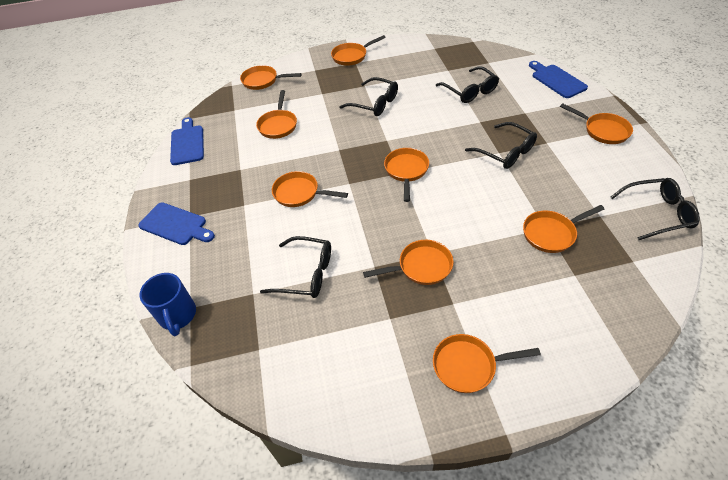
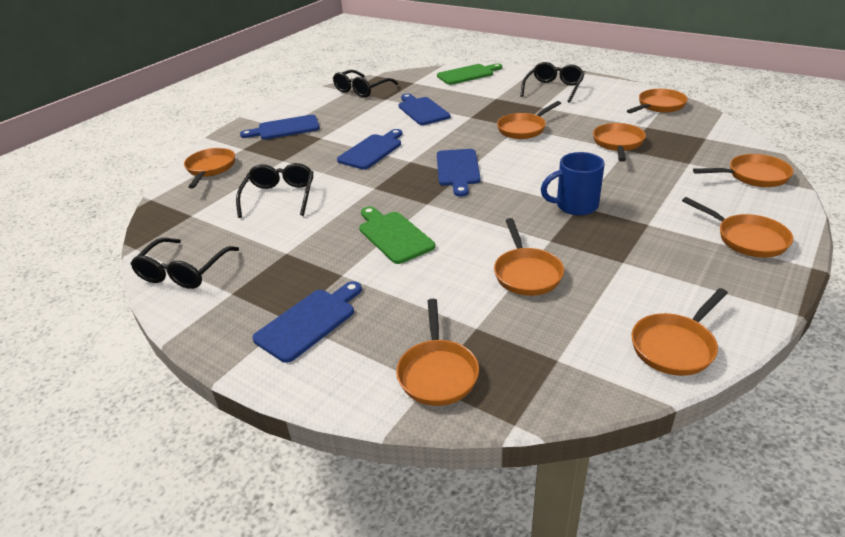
black glasses: [260,236,331,298] [340,77,398,116] [436,66,499,103] [465,122,537,169] [611,178,700,240] = 5 -> [130,238,239,289] [236,163,313,218] [333,70,398,98] [520,62,584,103] = 4
blue cutting board: [138,202,215,245] [170,117,204,165] [529,61,588,98] = 3 -> [240,115,320,140] [253,281,362,363] [337,129,402,169] [399,94,450,125] [437,149,481,197] = 5
green cutting board: none = 0 -> [359,206,435,264] [437,64,502,85] = 2

